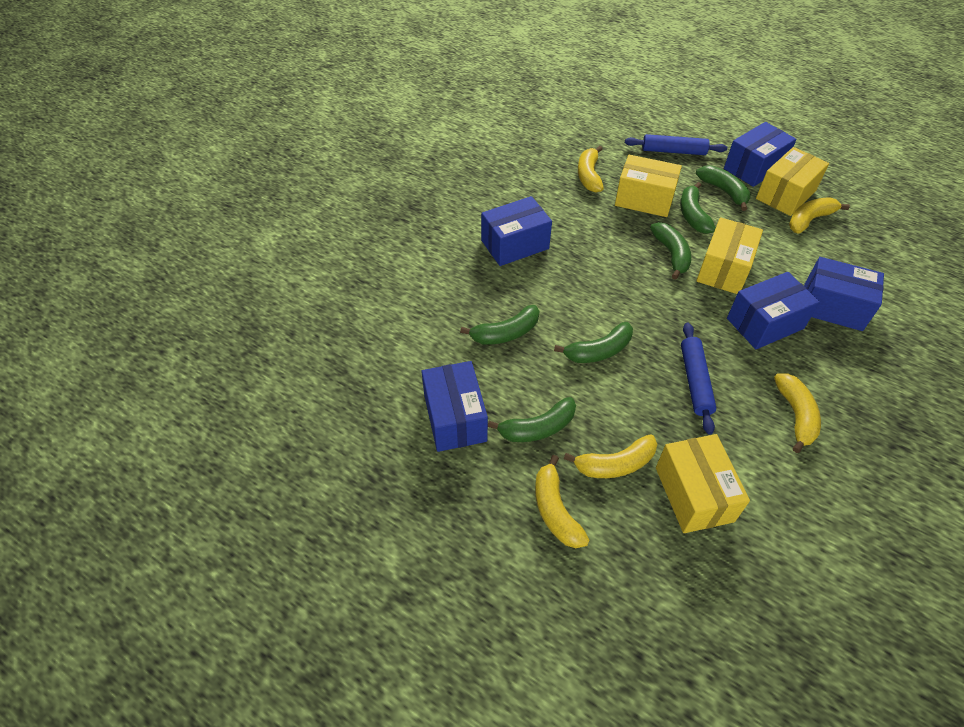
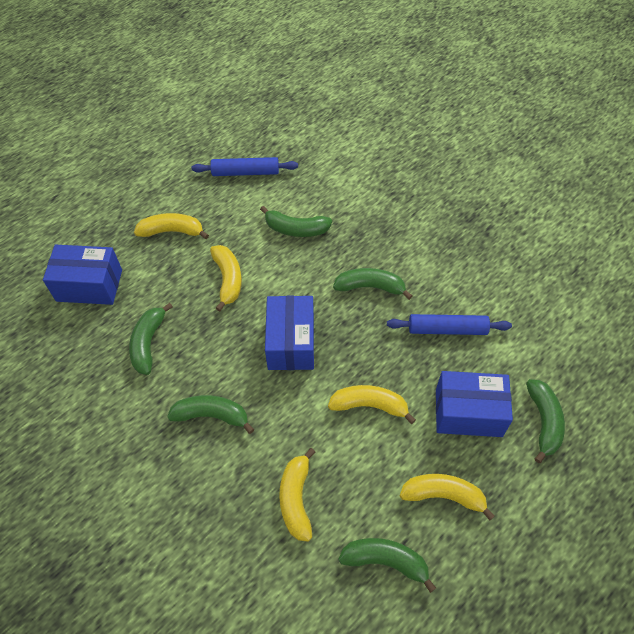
blue box: [421,361,488,452] [481,196,552,266] [724,122,796,187] [727,272,820,349] [804,257,884,331] = 5 -> [43,245,122,305] [265,296,314,370] [436,371,513,437] = 3
yellow box: [615,154,682,217] [656,434,750,533] [696,217,763,294] [756,147,829,216] = 4 -> none = 0

